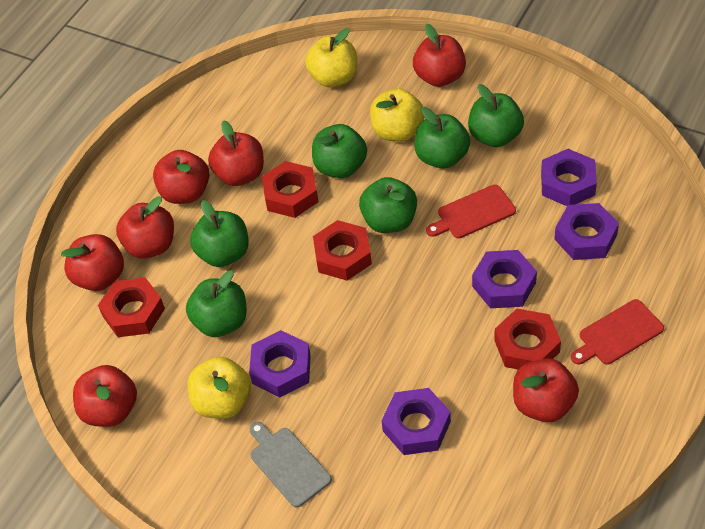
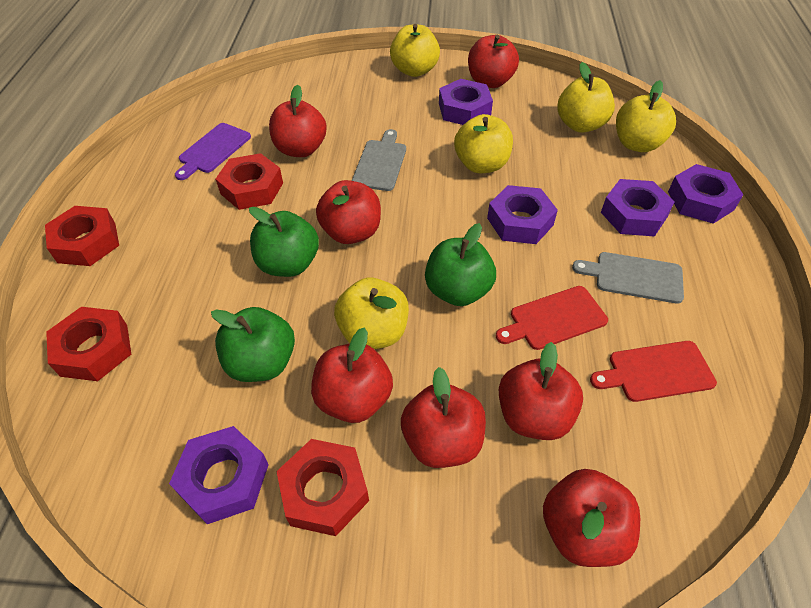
green apple: [186,270,247,337] [190,200,249,267] [312,124,367,178] [359,177,417,233] [414,107,470,169] [468,84,524,147] = 6 -> [211,307,295,382] [249,207,319,277] [425,223,496,306] = 3
grey cutting board: [249,422,332,507] = 1 -> [352,129,406,191] [572,252,684,304] = 2
purple cutting board: none = 0 -> [175,123,251,180] = 1
yellow apple: [188,357,251,419] [305,28,357,88] [370,88,424,142] = 3 -> [334,277,409,349] [390,24,440,77] [454,114,513,173] [557,62,615,133] [616,80,676,152] = 5

